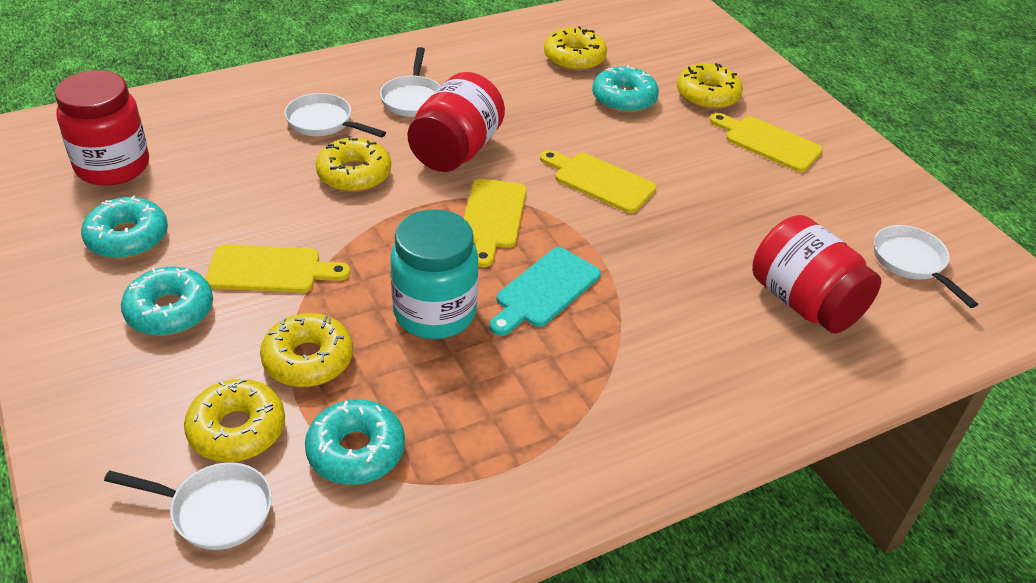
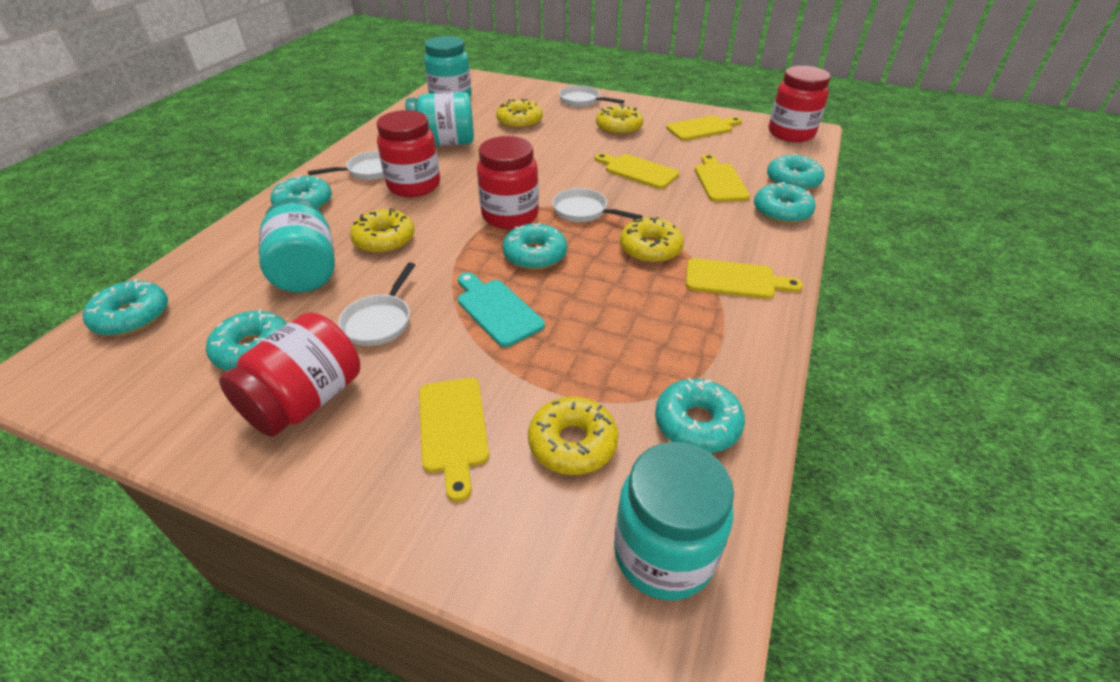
red jar: [55,70,149,186] [407,72,505,172] [752,215,881,333] = 3 -> [219,312,360,437] [377,110,440,197] [477,136,539,229] [769,66,831,142] = 4
turquoise donut: [81,195,168,259] [121,267,213,336] [305,399,405,485] [592,65,659,113] = 4 -> [83,279,168,336] [206,309,287,371] [270,175,332,209] [502,222,567,270] [655,378,745,453] [754,182,816,224] [767,154,825,191] = 7
turquoise jar: [390,209,478,339] = 1 -> [259,198,335,293] [405,92,474,146] [424,36,472,98] [614,442,734,600] = 4
yellow cutting board: [205,245,350,293] [464,179,527,267] [540,150,656,213] [710,113,823,172] = 4 -> [419,378,489,502] [595,153,679,189] [666,116,742,141] [686,258,803,299] [695,154,750,202] = 5

